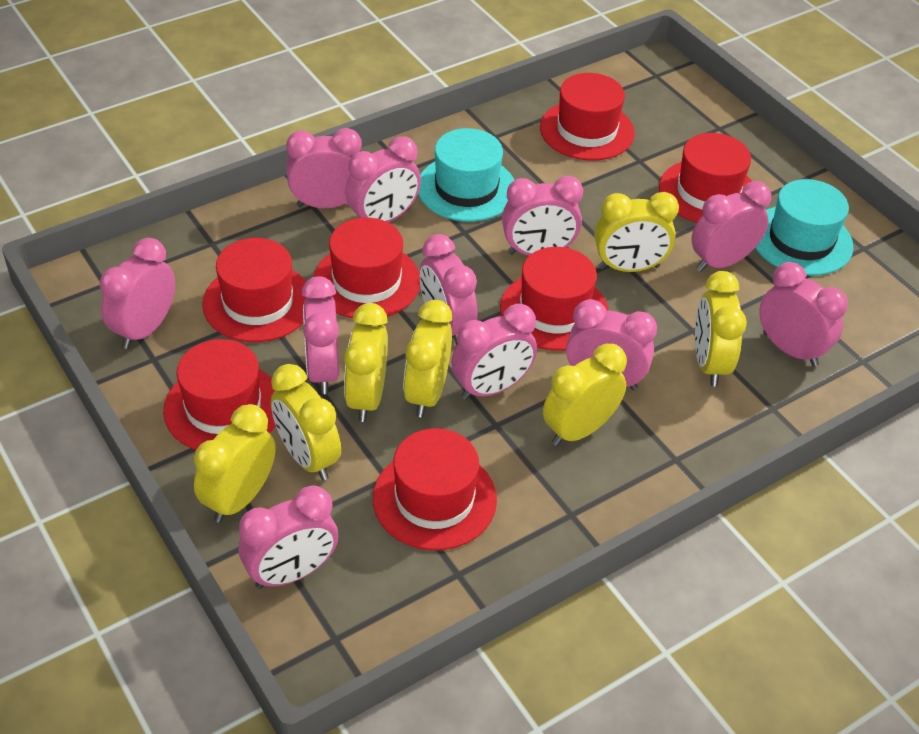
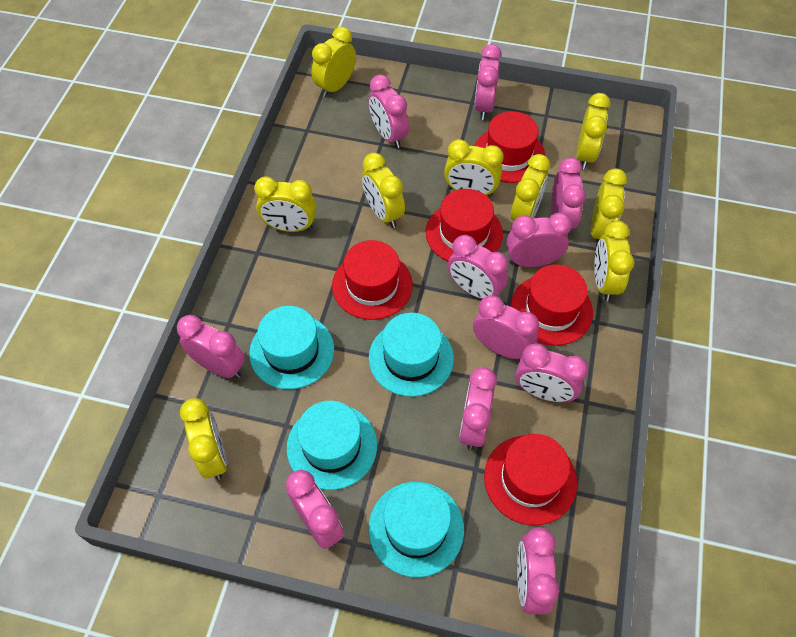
red hat: [163,339,276,450] [202,238,307,342] [313,218,420,318] [373,428,497,550] [500,247,608,351] [540,73,635,161] [659,133,752,223] = 7 -> [332,240,413,320] [426,189,503,261] [474,111,545,183] [484,434,577,525] [511,264,593,346] = 5
turquoise hat: [418,128,514,222] [755,179,854,276] = 2 -> [249,306,334,389] [287,401,377,490] [368,482,464,578] [369,313,454,397] = 4
yellow clock: [194,404,276,523] [271,364,341,480] [344,303,388,422] [403,300,452,417] [543,343,627,446] [594,192,679,272] [695,271,747,386] = 7 -> [180,398,227,480] [254,177,316,232] [311,27,356,97] [362,153,405,228] [444,139,504,197] [511,154,550,221] [576,93,610,169] [591,168,627,247] [594,221,634,301] = 9

